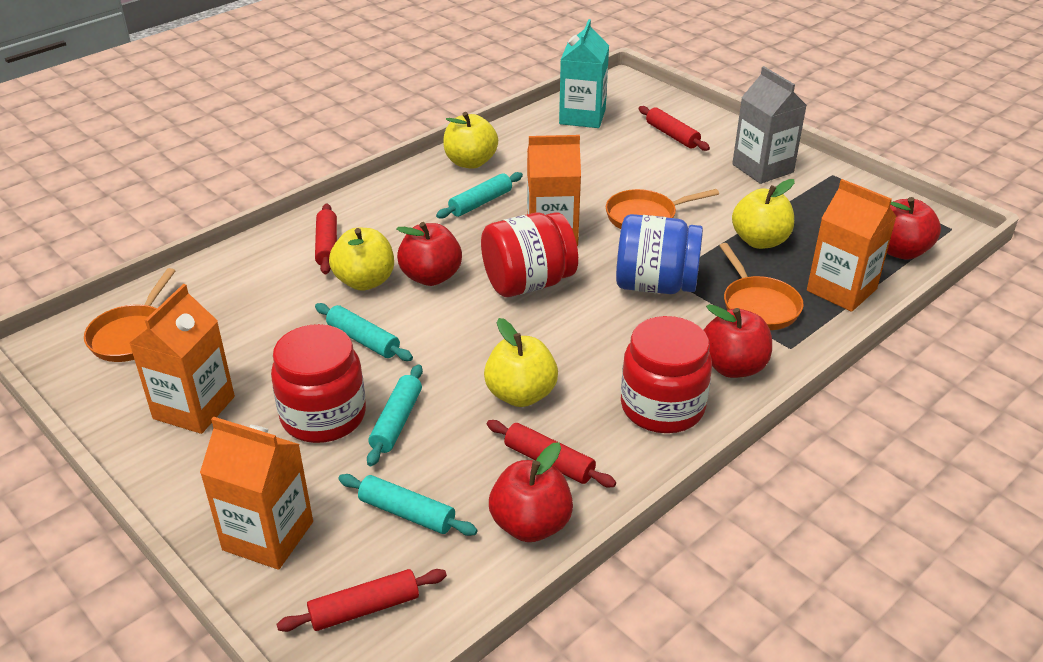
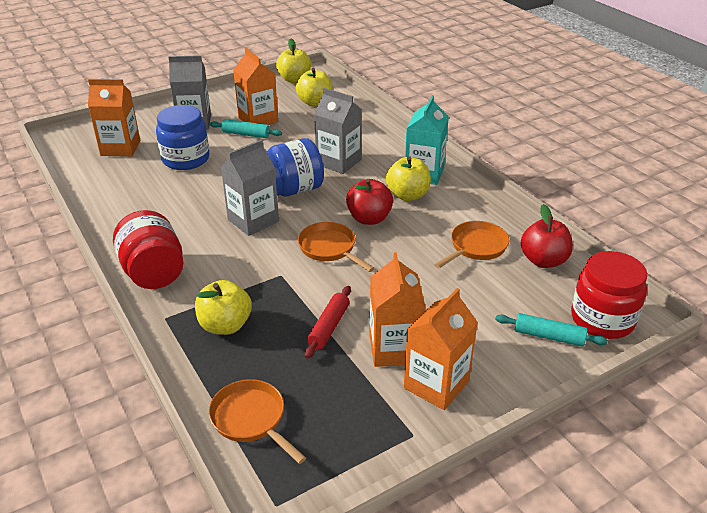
blue jar: [616,214,703,294] = 1 -> [156,105,210,170] [266,138,324,197] = 2
grey carton: [732,66,807,184] = 1 -> [168,55,211,129] [220,140,279,236] [314,88,362,174] = 3
red apple: [397,222,462,286] [489,442,573,542] [704,304,772,378] [887,197,941,260] = 4 -> [346,179,393,225] [521,204,573,268] = 2
red jar: [271,324,366,443] [481,212,578,297] [621,316,712,433] = 3 -> [113,210,184,289] [571,251,648,339] = 2
red rolling pin: [277,569,447,632] [315,204,337,274] [487,420,616,487] [639,106,710,151] = 4 -> [305,286,351,359] = 1
turquoise rolling pin: [315,303,413,361] [338,474,478,536] [367,364,423,466] [436,172,523,219] = 4 -> [210,119,282,138] [495,313,608,347] = 2

